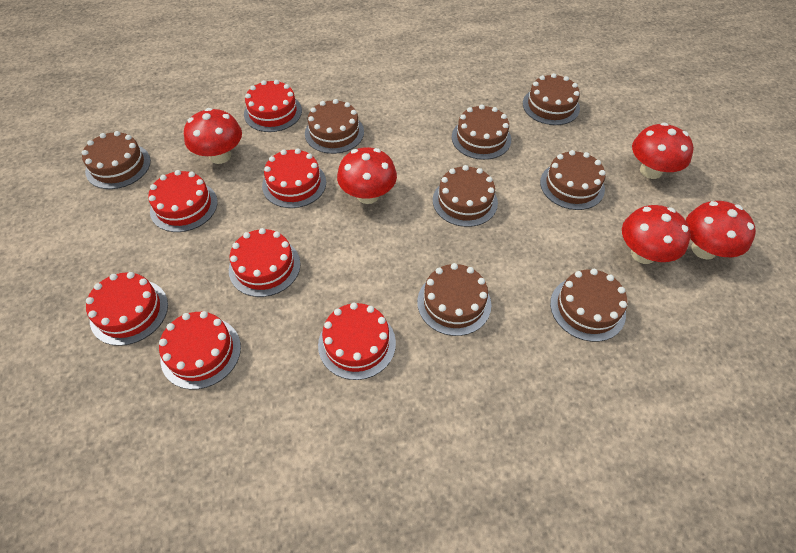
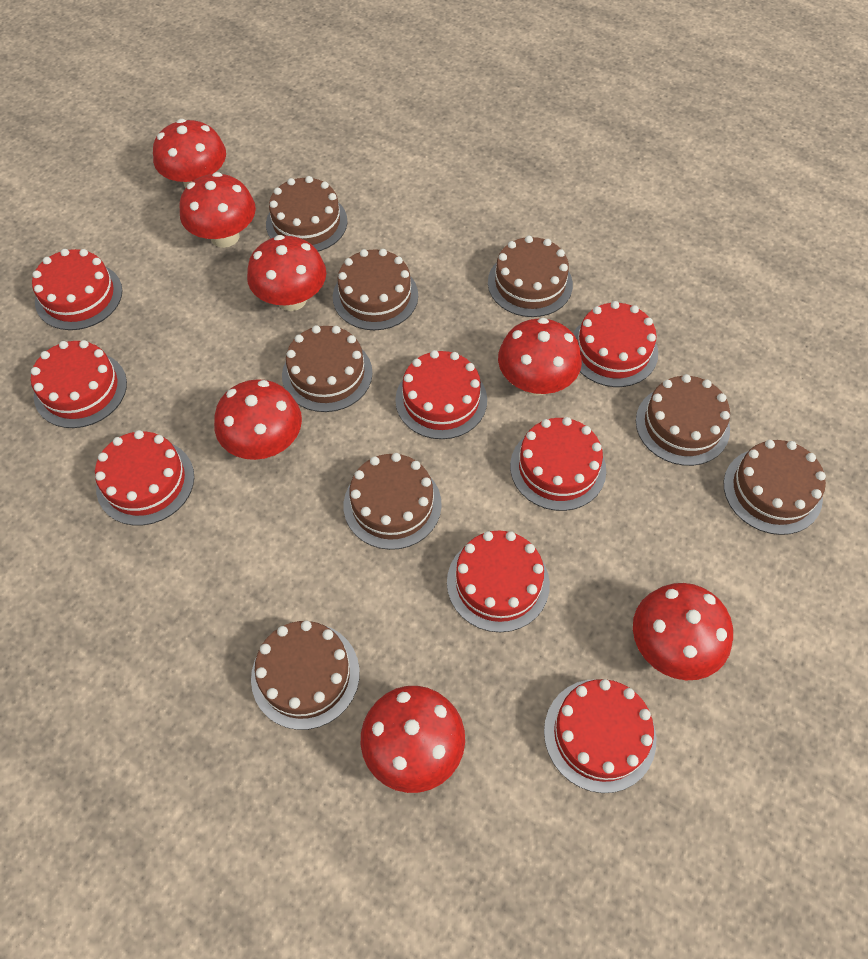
red cake: [86,272,168,346] [148,170,217,232] [159,311,241,389] [229,228,301,297] [244,80,302,132] [262,148,326,208] [318,302,396,380] = 7 -> [31,340,127,428] [32,249,122,330] [95,430,194,525] [395,350,487,439] [447,531,550,632] [510,417,606,511] [544,679,656,793] [573,301,658,387] = 8
red mushroom: [184,108,242,164] [337,147,397,204] [622,205,691,264] [632,123,694,179] [686,201,756,260] = 5 -> [153,119,226,188] [179,172,256,248] [214,379,302,460] [247,235,326,311] [361,686,465,793] [498,318,582,396] [633,583,733,680] = 7

